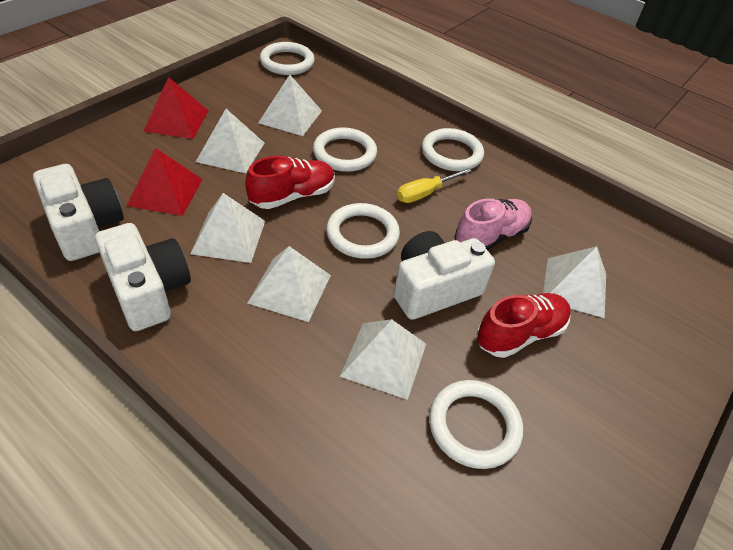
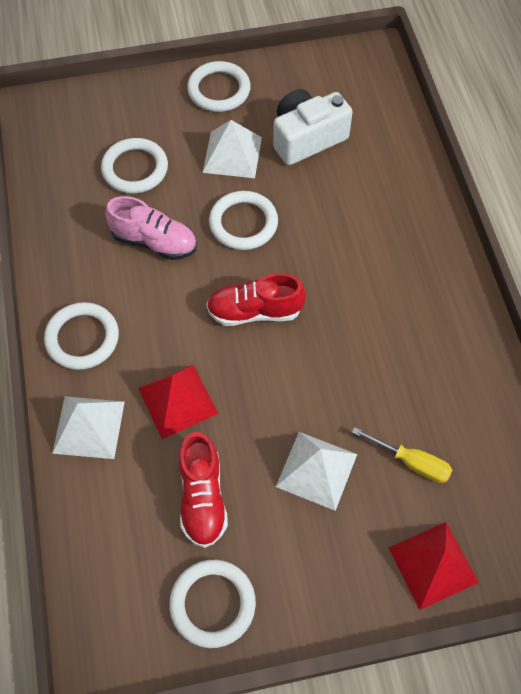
white camera: [33,164,124,261] [95,223,191,331] [394,231,495,320] = 3 -> [273,89,353,165] = 1
white pyramid: [190,193,265,263] [196,109,264,173] [247,246,331,322] [258,75,322,136] [340,319,426,400] [543,246,606,318] = 6 -> [52,396,125,459] [203,120,262,178] [276,432,357,511] = 3

